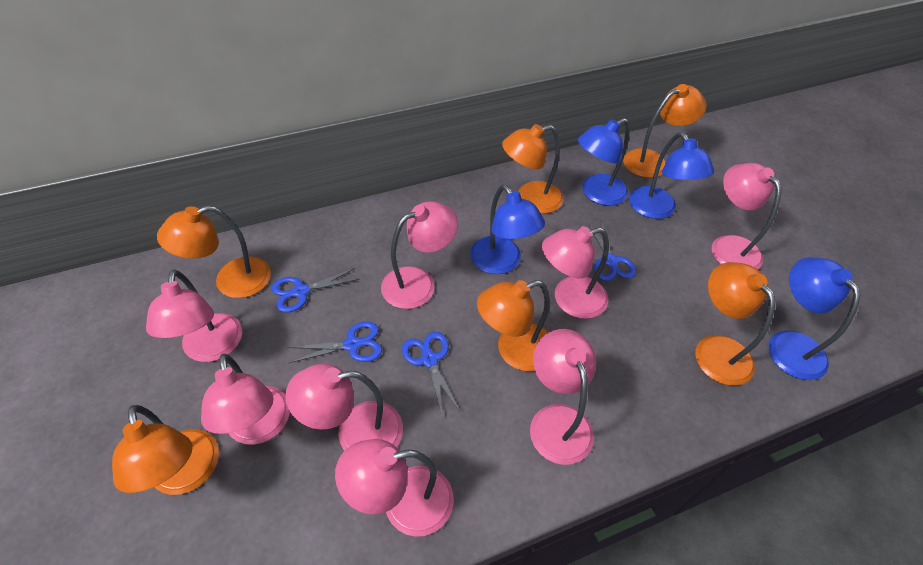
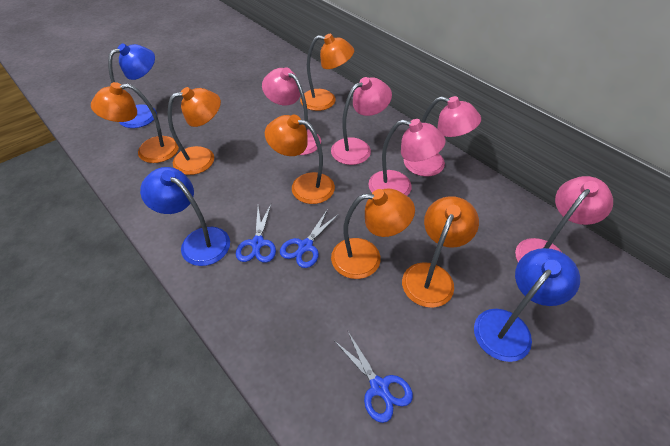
blue lamp: [470,185,545,274] [578,118,630,206] [629,132,714,219] [769,257,860,380] = 4 -> [108,43,157,128] [140,167,230,266] [474,248,580,362] = 3
blue scissors: [271,268,359,313] [287,321,382,363] [402,332,460,418] [587,220,636,281] = 4 -> [236,204,276,263] [280,210,339,268] [335,332,413,423] = 3
pink lamp: [146,270,242,362] [201,354,290,445] [285,364,403,451] [335,439,454,537] [381,202,458,309] [530,329,596,465] [542,226,609,319] [712,163,781,269] = 8 -> [262,67,321,155] [331,77,392,165] [368,119,446,196] [404,96,481,176] [515,176,613,262] = 5

